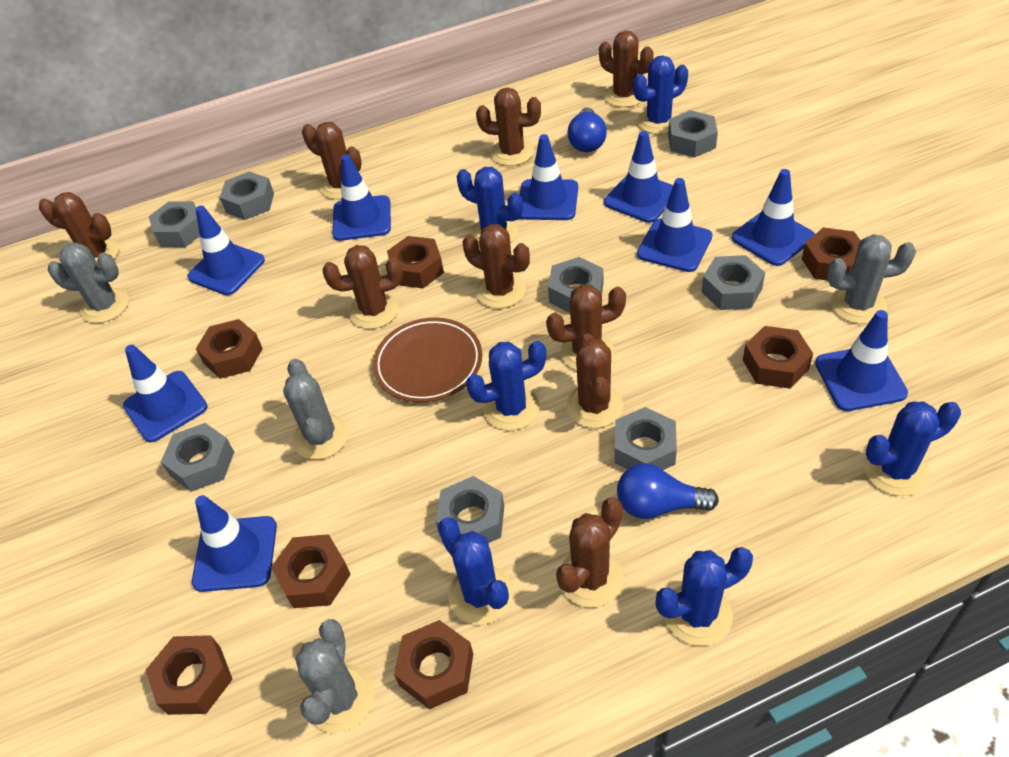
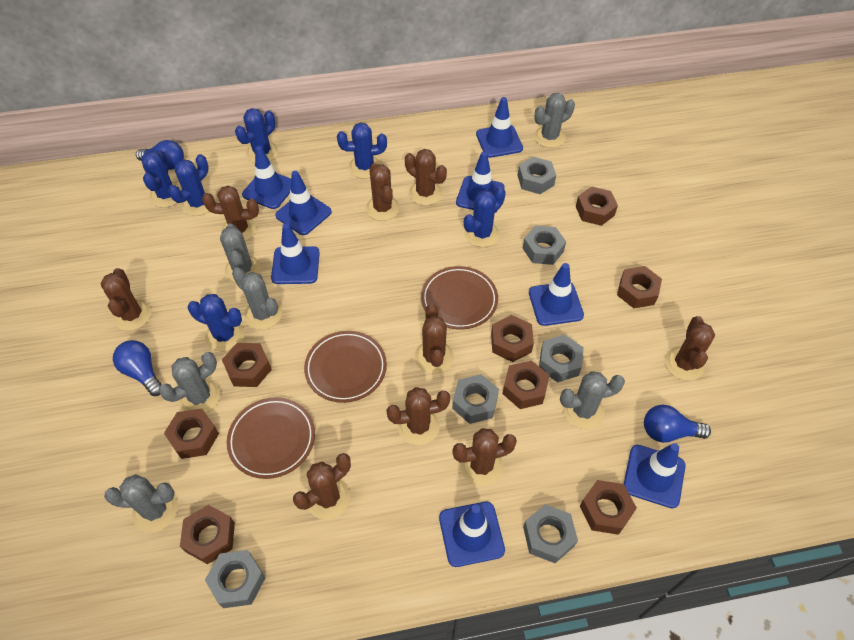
blue light bulb: [568,107,607,152] [617,463,719,519] = 2 -> [113,340,161,396] [136,140,184,170] [644,404,711,443] = 3
blue traffic cone: [123,345,207,442] [187,206,265,295] [192,495,277,592] [332,154,391,241] [520,134,578,220] [604,131,673,223] [637,178,713,272] [732,169,815,266] [815,310,908,411] = 9 -> [242,146,291,209] [271,224,320,284] [275,171,332,235] [439,502,505,567] [456,152,505,213] [476,97,523,158] [529,263,584,326] [624,443,685,508] = 8
brown nut: [146,635,233,715] [196,319,263,379] [271,534,351,608] [387,236,444,288] [394,620,473,709] [743,326,813,389] [802,227,861,281] = 7 -> [164,408,219,459] [180,505,235,564] [222,343,272,387] [491,315,534,362] [502,360,549,409] [576,186,618,226] [580,480,637,535] [617,266,662,308] = 8
brown plate: [373,317,482,402] = 1 -> [227,397,315,479] [304,331,387,403] [421,266,498,330] = 3
grey cactus: [48,242,129,323] [283,359,349,460] [295,619,374,733] [827,234,916,324] = 4 -> [104,474,178,533] [158,352,221,413] [220,224,261,283] [232,267,282,330] [534,93,575,148] [560,371,625,429] = 6
grey nut: [148,201,199,247] [161,423,234,492] [220,171,274,220] [436,476,504,543] [548,257,603,313] [615,407,677,470] [668,110,718,158] [701,255,765,310] = 8 -> [205,550,265,608] [452,374,499,424] [517,157,556,194] [523,226,566,265] [523,504,578,563] [539,334,584,382] = 6

